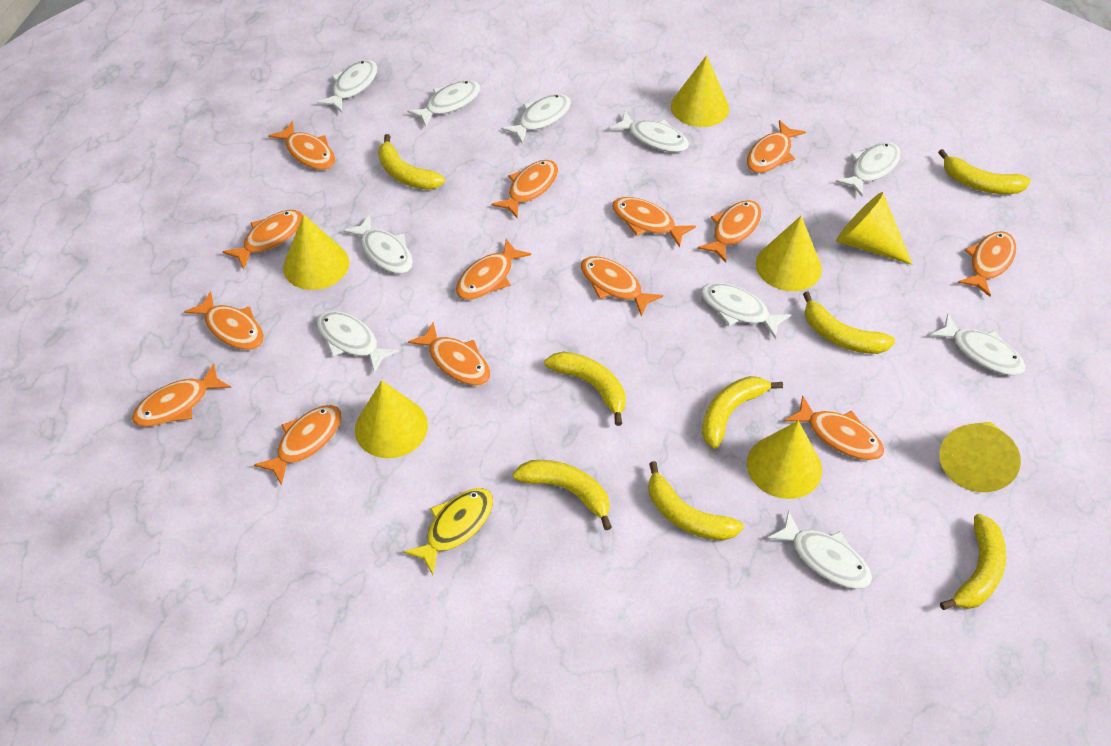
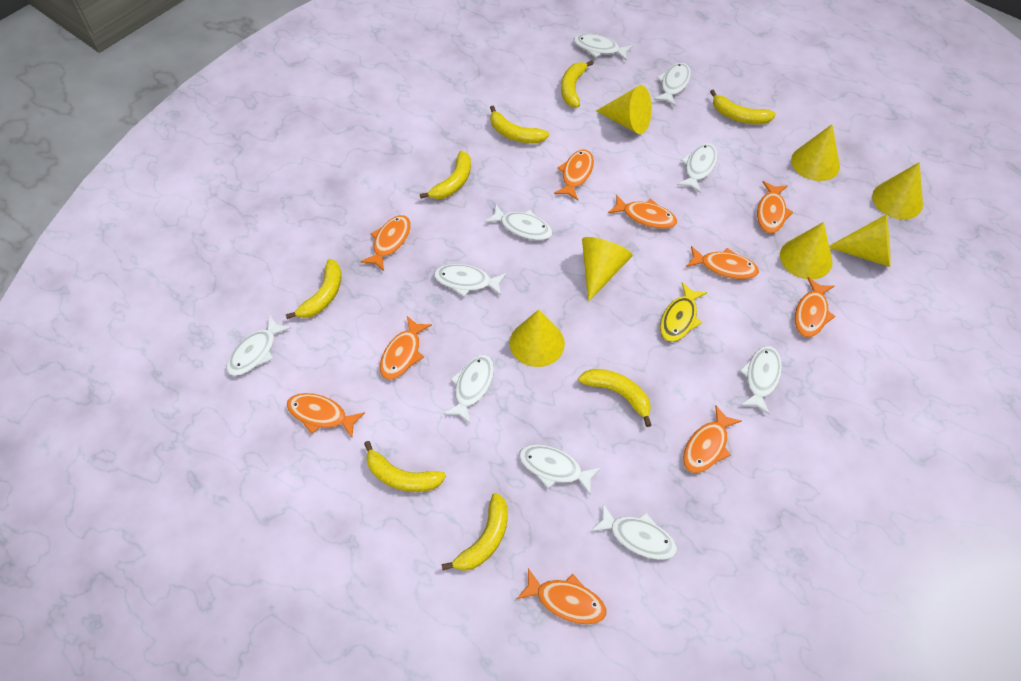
orange fish: [132,363,231,427] [184,291,264,350] [222,210,303,270] [254,405,341,486] [268,121,335,170] [408,322,490,385] [456,239,531,300] [491,160,558,219] [581,256,663,317] [612,197,696,247] [697,200,761,262] [747,120,806,173] [785,395,884,460] [958,231,1016,297] = 14 -> [287,393,365,438] [360,215,411,271] [380,316,432,380] [517,568,606,624] [554,150,594,200] [608,194,677,229] [683,405,742,473] [686,246,759,279] [757,181,793,233] [795,277,835,337] = 10

